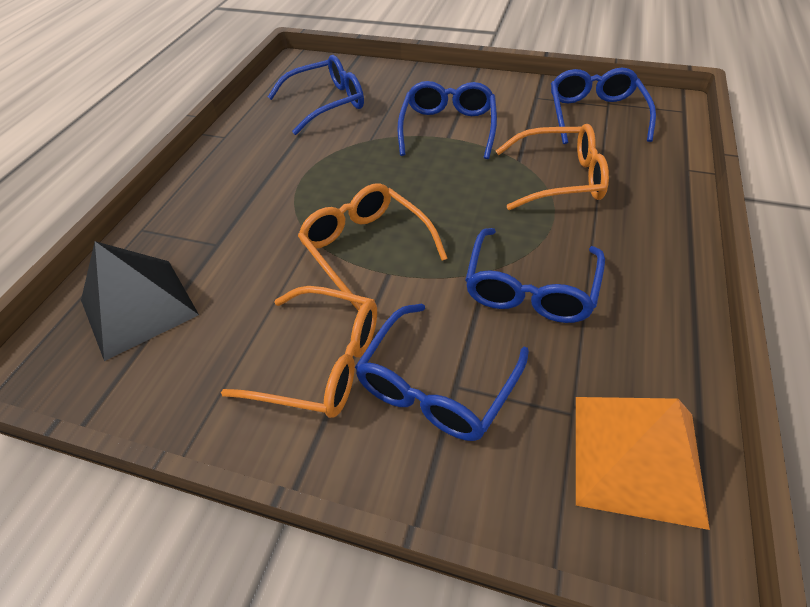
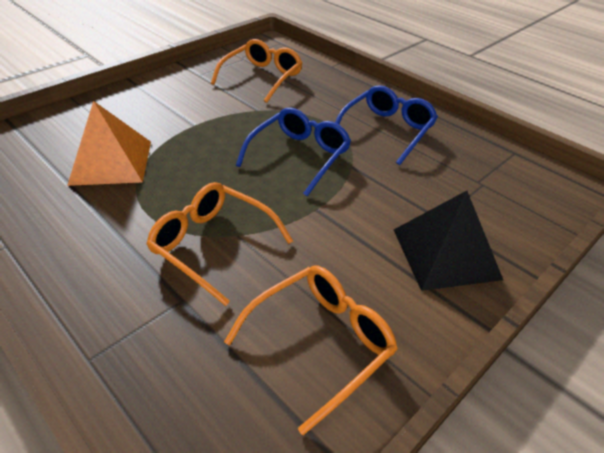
blue glasses: [268,55,364,135] [355,304,529,441] [397,81,497,159] [465,228,605,323] [551,68,656,144] = 5 -> [236,107,351,196] [335,85,438,165] = 2

